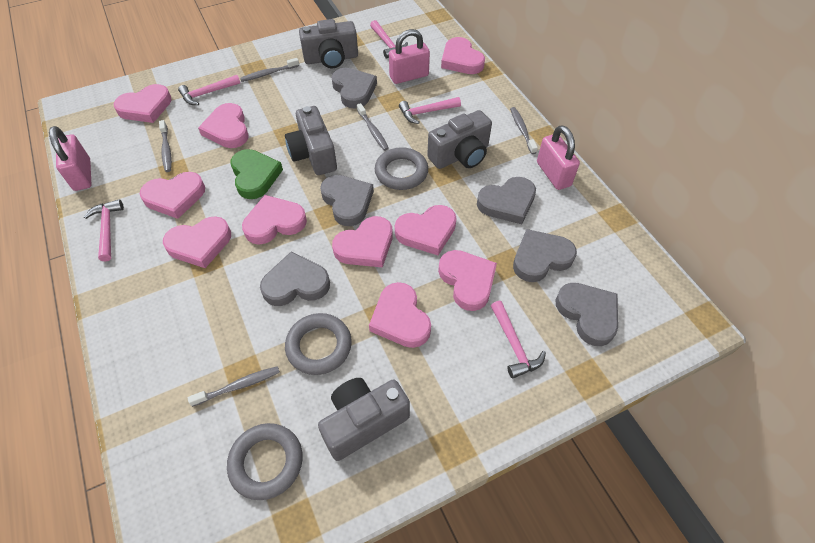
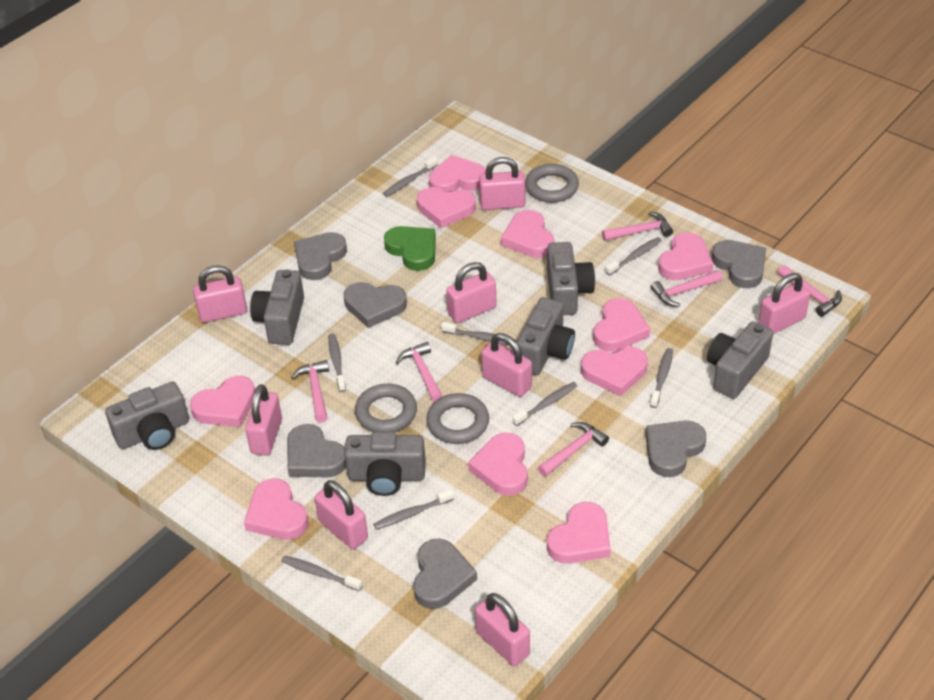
grey camera: [285,106,337,175] [299,19,358,68] [318,378,410,461] [427,110,492,169] = 4 -> [105,382,189,450] [250,269,304,345] [344,432,426,496] [516,297,575,375] [547,242,595,315] [707,321,773,399] = 6
grey toothbrush: [159,120,172,172] [188,366,280,407] [240,58,299,82] [357,103,389,151] [510,107,538,154] = 5 -> [281,555,362,591] [328,334,346,392] [373,489,454,530] [383,157,438,197] [441,322,517,345] [512,382,577,426] [606,237,662,276] [650,348,673,408] = 8
pink hammer: [84,199,124,262] [178,75,240,105] [370,20,408,59] [399,97,461,124] [491,301,546,378] = 5 -> [291,360,329,423] [396,342,443,402] [538,422,609,477] [602,211,673,241] [650,270,723,307] [778,265,842,317] = 6
pink padlock: [49,126,92,191] [389,29,430,84] [537,125,580,190] = 3 -> [193,265,247,323] [245,384,282,456] [315,480,368,549] [446,262,496,323] [475,593,530,666] [479,157,525,210] [481,333,532,397] [758,273,810,334] = 8

